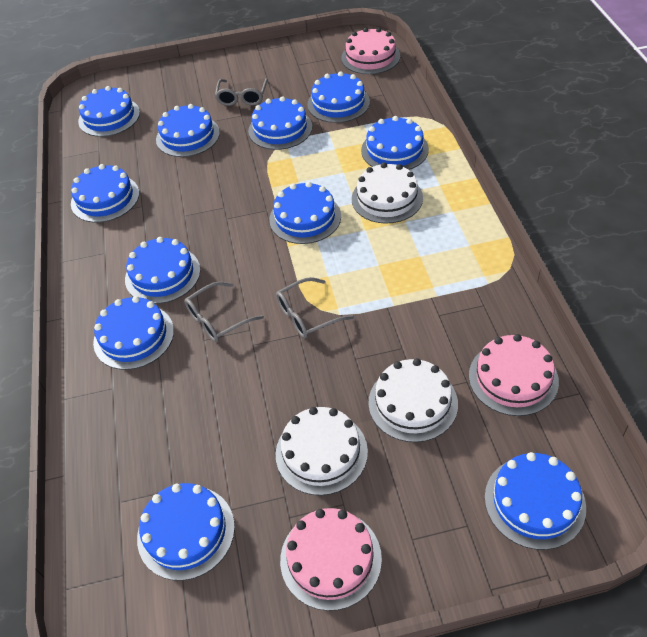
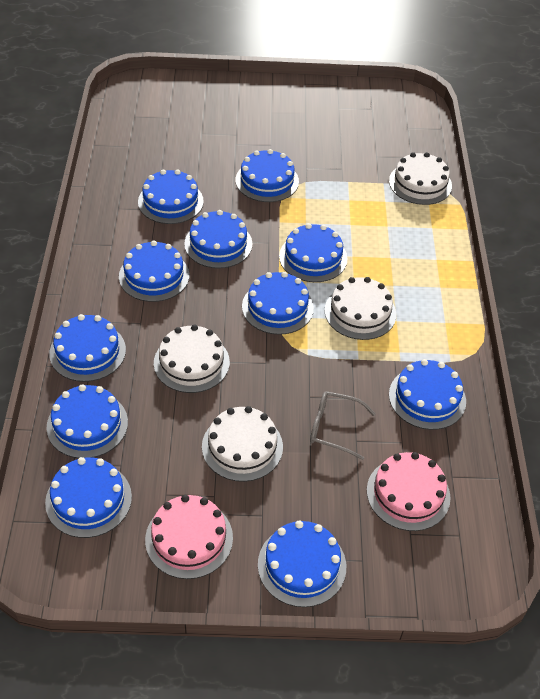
grey glasses: [184,282,264,342] [215,78,268,106] [276,277,354,338] = 3 -> [310,391,376,460] = 1
pink cake: [280,508,382,611] [341,28,400,74] [469,334,559,416] = 3 -> [145,495,233,579] [367,452,451,531] = 2
white cake: [275,407,368,496] [352,163,423,224] [368,358,458,442] = 3 -> [154,324,230,393] [202,406,283,482] [325,277,396,340] [389,152,452,205] = 4

